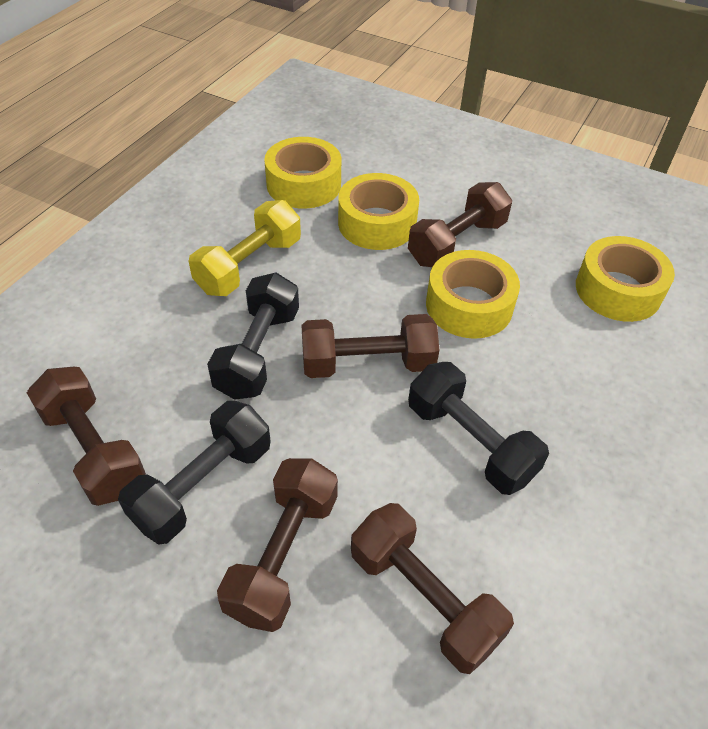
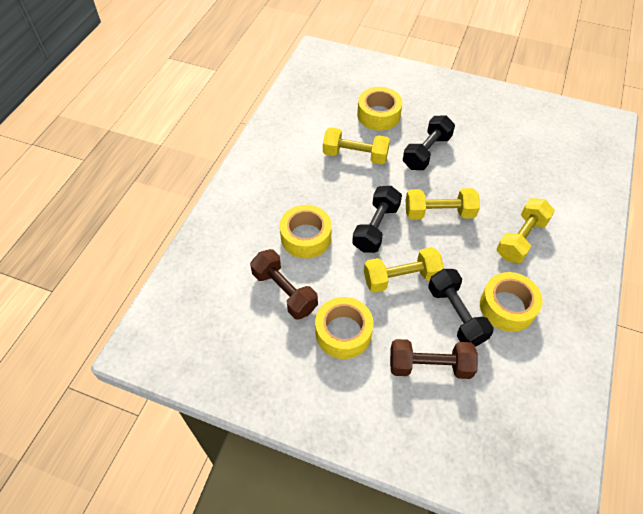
brown dumbbell: [27,367,146,506] [217,458,338,632] [301,314,439,378] [351,503,514,674] [408,182,512,267] = 5 -> [250,249,318,320] [390,339,478,379] = 2
yellow dumbbell: [189,200,301,296] = 1 -> [323,127,390,164] [364,247,444,293] [406,188,480,220] [497,198,555,263] = 4

